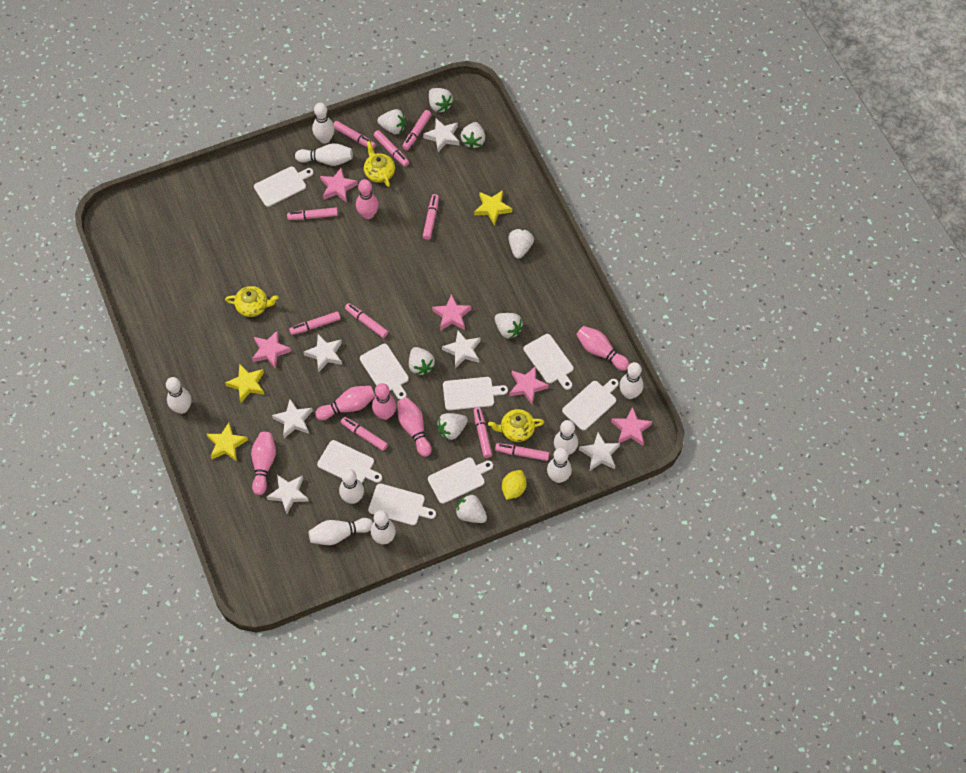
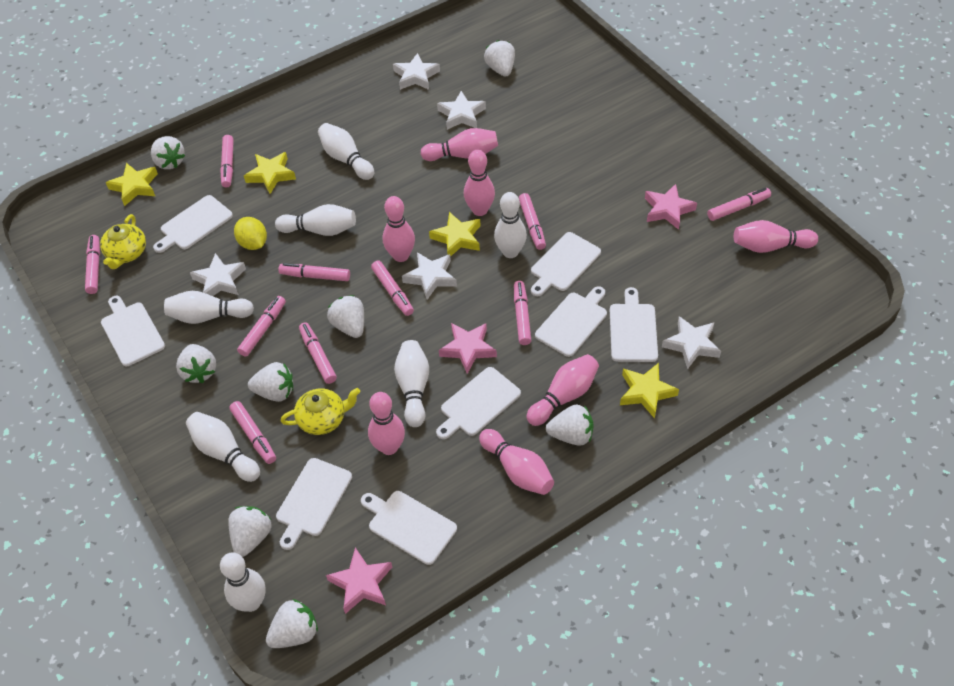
pink bowling pin: [251,432,276,495] [315,386,375,420] [356,179,379,219] [372,383,396,420] [397,397,432,457] [576,326,630,371] = 6 -> [368,392,405,455] [383,196,415,262] [421,128,498,161] [464,150,495,216] [479,429,554,495] [526,354,599,426] [734,220,818,253] = 7
pink star: [252,330,291,369] [320,168,358,202] [432,294,472,331] [509,366,549,404] [611,407,653,446] = 5 -> [326,547,392,614] [439,323,497,374] [645,184,697,230] = 3
white bowling pin: [166,377,191,414] [295,143,353,166] [308,518,373,545] [312,103,335,144] [339,469,364,504] [371,510,396,544] [547,448,572,483] [554,420,578,455] [619,362,644,399] = 9 -> [164,291,254,324] [186,412,260,482] [220,552,265,612] [275,204,356,236] [318,123,374,180] [394,340,429,427] [494,192,527,258] = 7
white star: [267,475,309,514] [272,399,313,438] [304,334,342,372] [423,119,459,152] [442,330,481,368] [579,432,620,471] = 6 -> [190,253,246,296] [393,53,440,90] [402,252,457,300] [437,91,486,130] [662,316,721,369] = 5
yellow star: [207,423,248,461] [225,364,265,402] [474,190,512,226] = 3 -> [106,163,158,206] [244,152,296,194] [429,212,481,257] [620,363,679,419] = 4
yellow teapot: [225,286,279,317] [364,141,395,187] [488,409,544,442] = 3 -> [100,214,146,269] [281,388,360,435] = 2

